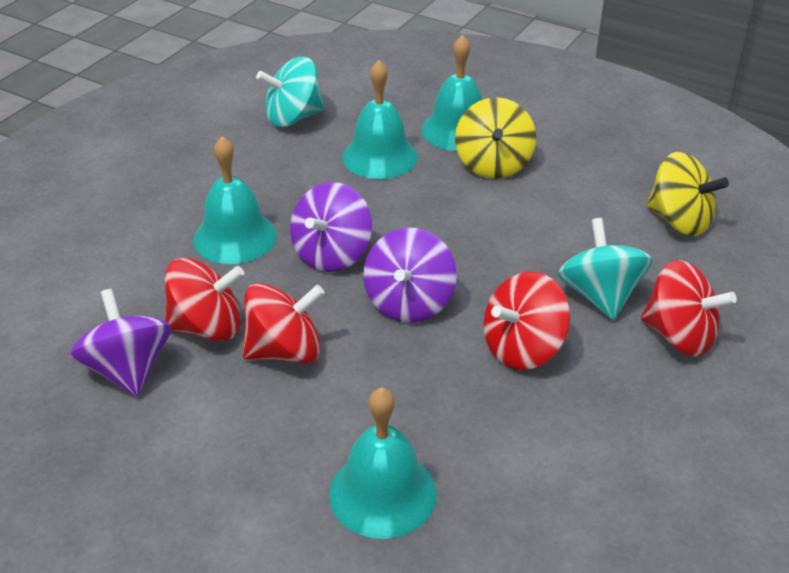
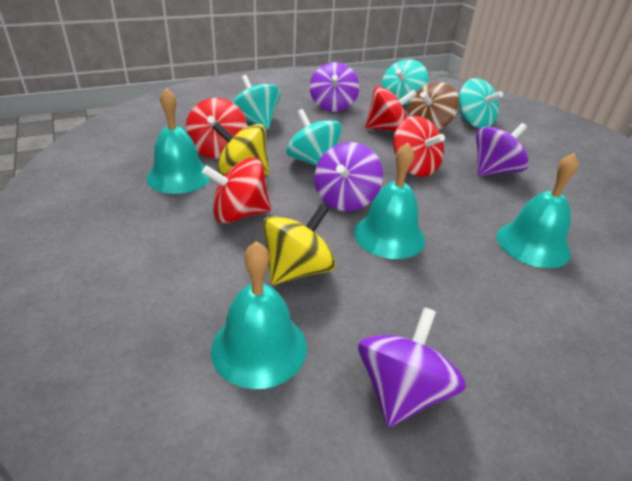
brown spinning top: none = 0 -> [408,82,459,130] = 1
purple spinning top: [70,289,171,397] [290,182,372,272] [363,228,457,323] = 3 -> [310,62,359,112] [314,142,383,211] [358,307,466,427] [476,123,529,176] = 4
turquoise spinning top: [256,56,324,127] [558,218,652,320] = 2 -> [233,75,280,129] [286,109,342,166] [381,59,428,105] [458,78,503,128] = 4

